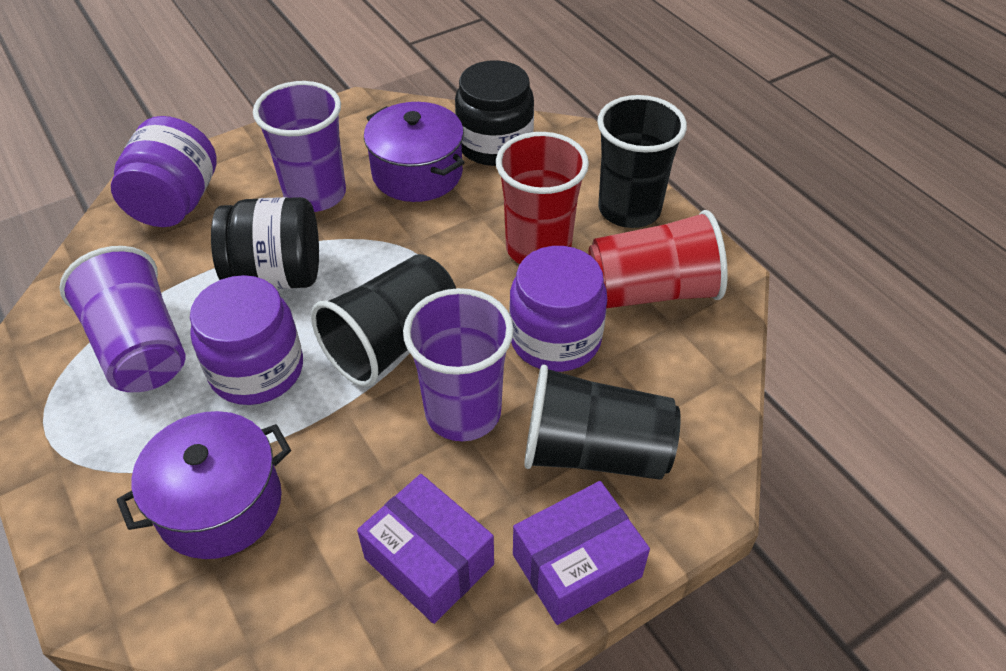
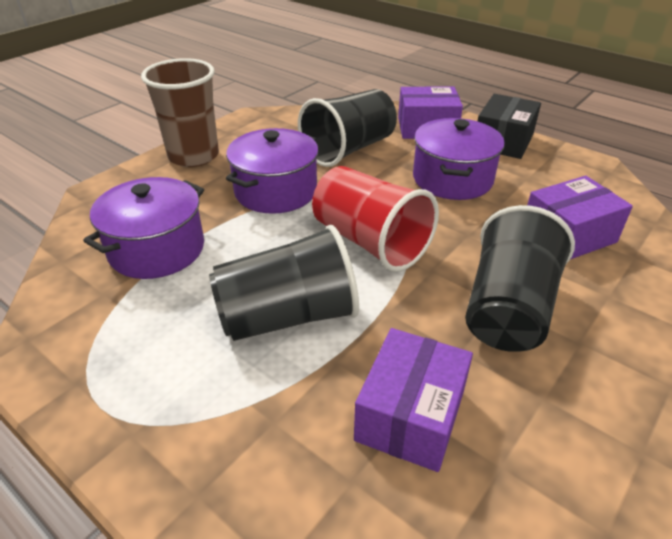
black box: none = 0 -> [478,94,541,159] = 1
black jar: [211,197,319,289] [455,60,534,166] = 2 -> none = 0
brown cup: none = 0 -> [141,58,219,167] = 1
purple box: [357,474,494,624] [513,481,650,625] = 2 -> [354,328,473,472] [398,87,463,139] [527,176,633,259] = 3
purple cup: [59,246,186,392] [253,81,346,212] [403,288,514,441] = 3 -> none = 0
purple jar: [111,116,217,227] [190,275,303,405] [509,246,607,372] = 3 -> none = 0
purple pot: [117,411,291,559] [364,102,465,202] = 2 -> [83,177,204,279] [226,128,319,214] [413,118,505,200] = 3
red cup: [496,132,589,264] [589,210,728,308] = 2 -> [312,166,439,272] = 1

